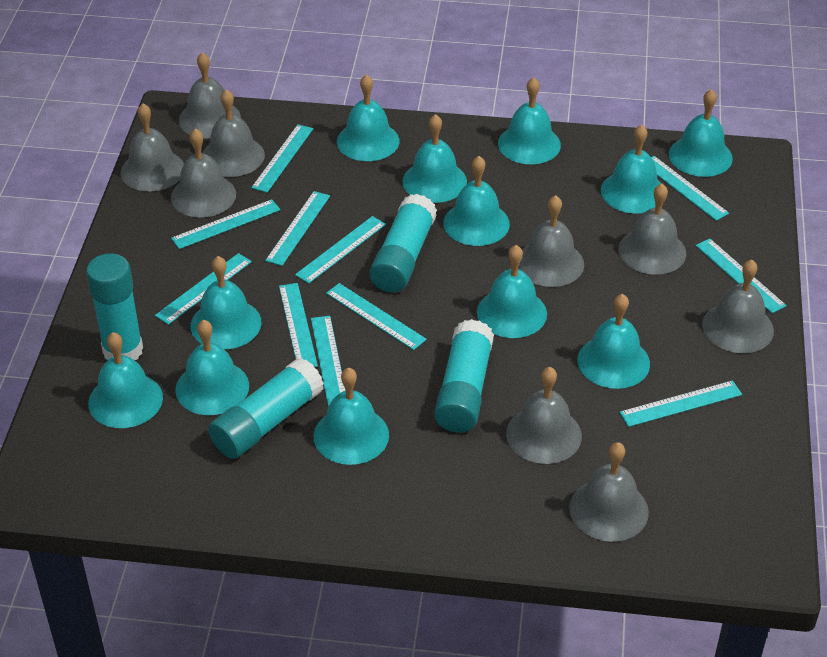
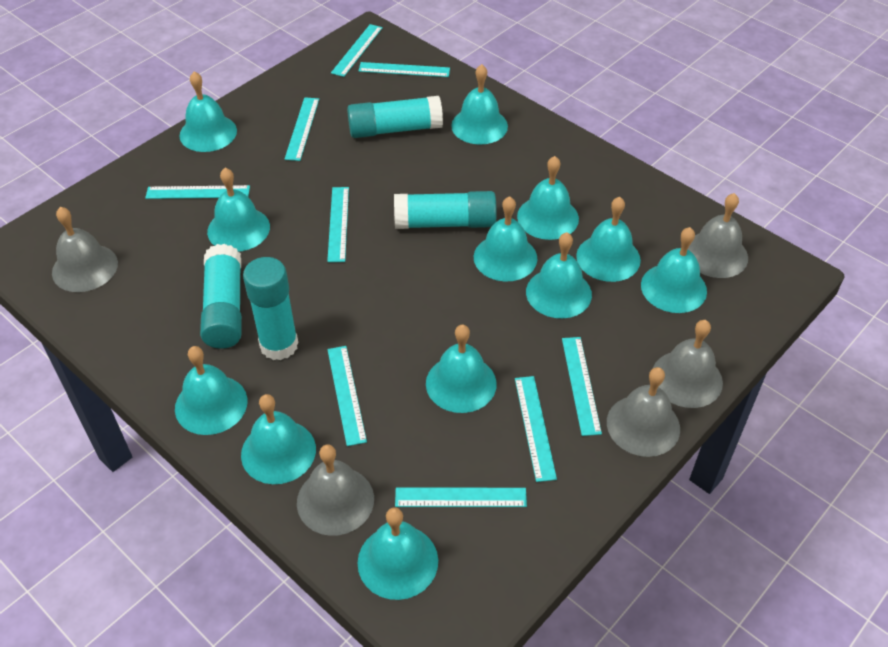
grey bell: [121,103,184,191] [171,128,236,217] [179,52,241,138] [202,89,265,177] [506,367,582,464] [518,195,584,287] [569,442,649,542] [618,184,686,275] [702,260,774,353] = 9 -> [52,207,118,292] [297,444,374,536] [607,367,680,457] [652,320,723,408] [688,193,748,278] = 5
turquoise ruler: [155,253,252,325] [171,199,280,249] [251,124,313,193] [265,191,330,266] [279,283,318,367] [295,216,386,284] [311,316,346,406] [326,283,427,350] [620,380,742,427] [651,156,729,221] [696,239,787,313] = 11 -> [145,185,250,199] [284,97,319,161] [327,187,349,262] [327,346,367,446] [331,24,383,77] [359,62,450,77] [395,488,527,507] [515,376,557,482] [562,337,602,436] = 9

